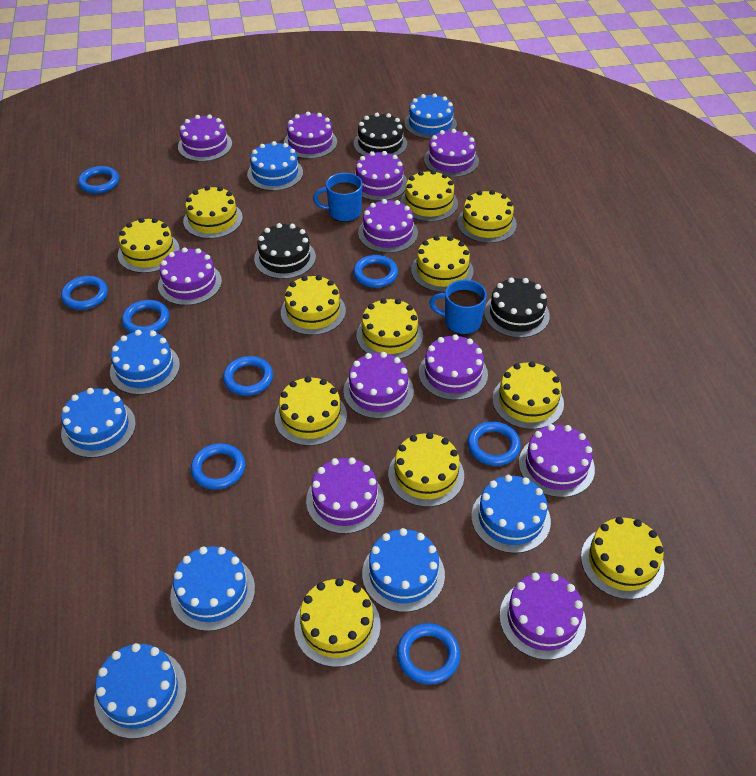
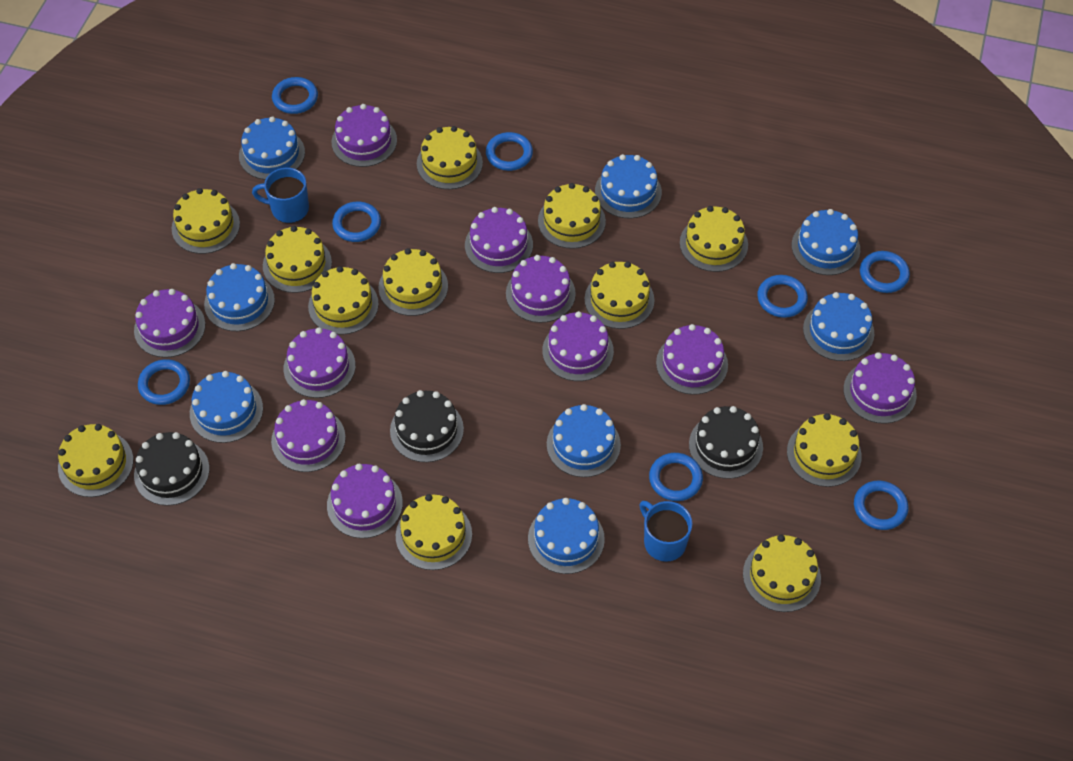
purple cake: [158,247,222,305] [178,114,232,162] [284,112,337,159] [306,457,384,534] [343,352,414,419] [355,151,407,201] [358,199,418,253] [419,334,488,400] [424,129,479,177] [499,572,586,660] [519,424,595,498] = 11 -> [134,289,205,358] [271,399,346,472] [284,327,356,398] [327,464,403,538] [332,104,397,167] [465,207,533,273] [506,255,576,323] [542,311,614,381] [656,324,728,395] [843,352,917,424] = 10

